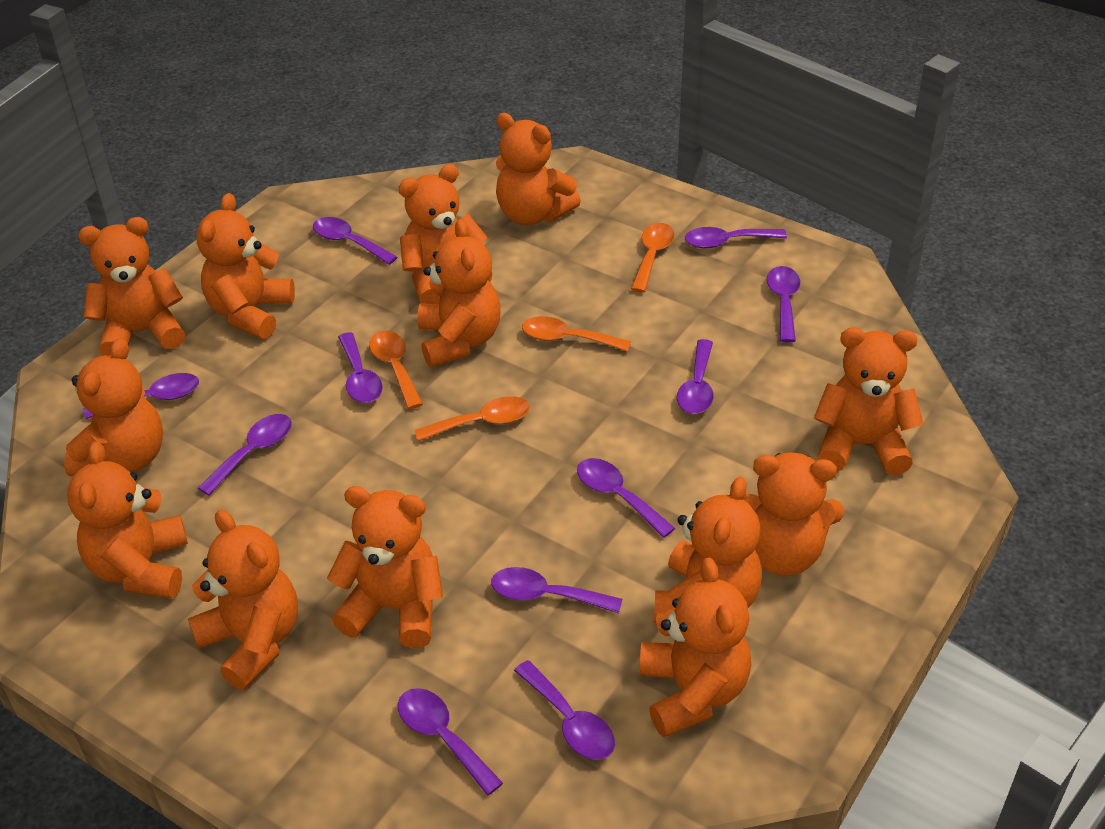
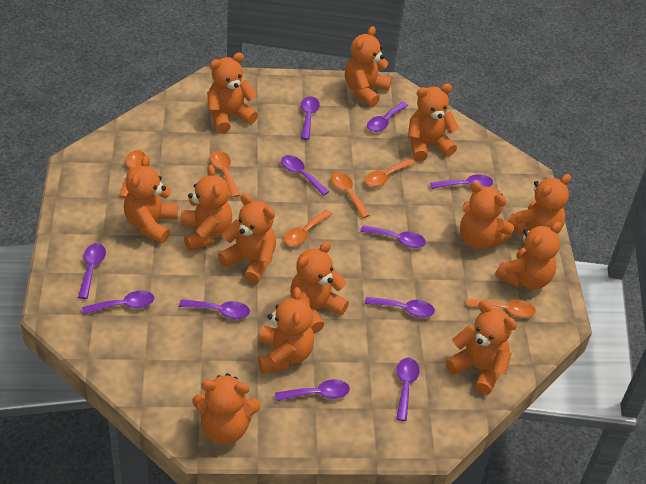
orange spoon: [369,331,423,409] [414,396,530,441] [522,316,631,352] [631,223,675,292] = 4 -> [119,150,146,198] [210,151,240,198] [284,209,332,246] [331,172,370,218] [364,159,415,187] [466,299,536,318] = 6

